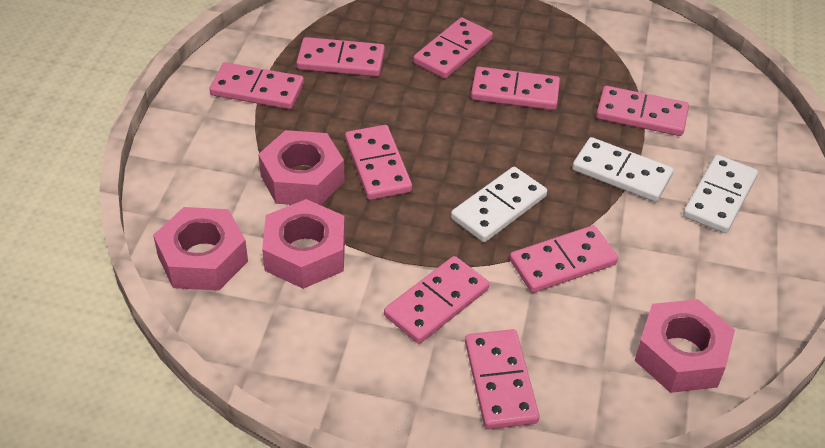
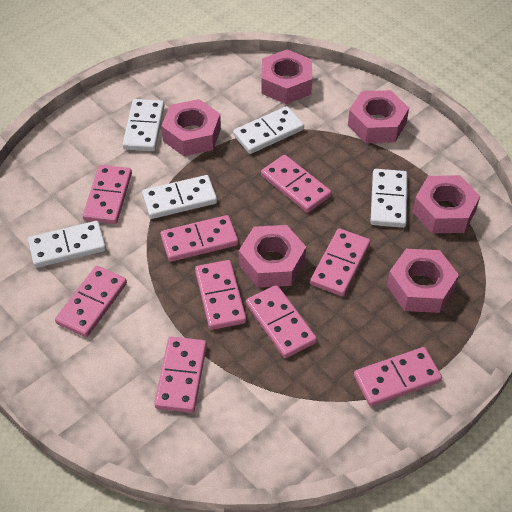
pink nut: [153,207,248,291] [258,130,345,205] [262,199,345,289] [634,299,735,393] = 4 -> [161,99,221,156] [239,225,306,288] [261,49,312,104] [348,90,409,143] [387,249,459,313] [413,175,480,233] = 6
white domino: [451,167,547,242] [572,137,674,202] [683,155,758,233] = 3 -> [28,221,106,268] [122,99,165,151] [142,175,217,219] [233,106,304,154] [370,169,407,228] = 5

